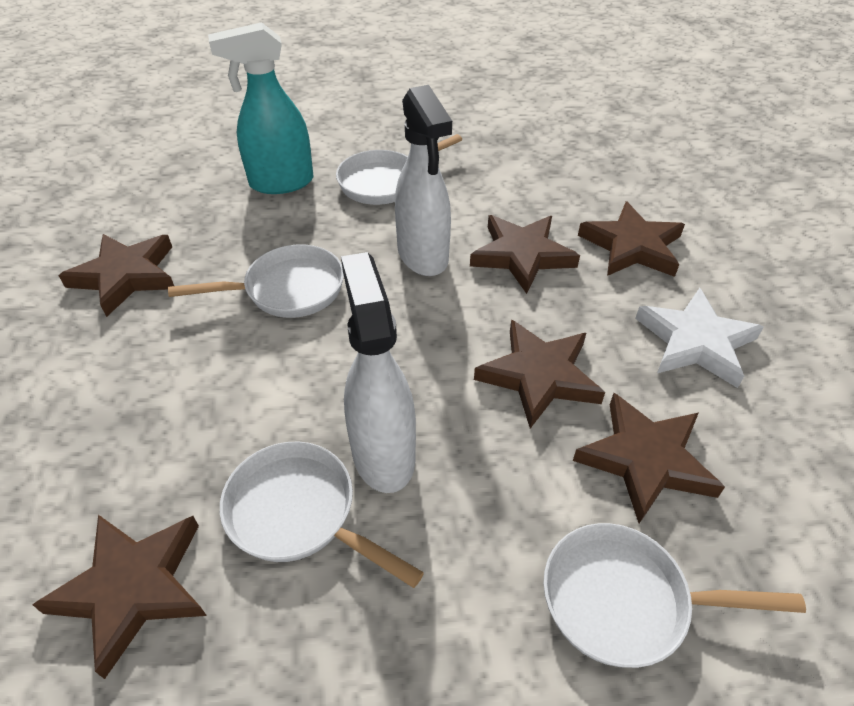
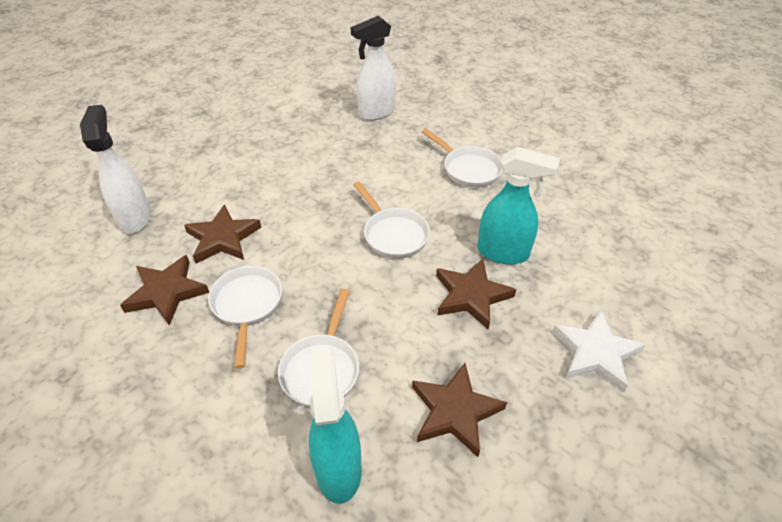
brown star: [32,515,207,679] [58,234,174,317] [470,215,580,294] [474,320,605,429] [573,393,725,523] [578,201,685,277] = 6 -> [120,255,209,326] [184,204,261,263] [412,363,507,457] [436,259,516,329] = 4
turquoise spray bottle: [208,22,313,194] = 1 -> [309,345,362,504] [477,147,560,265] = 2

